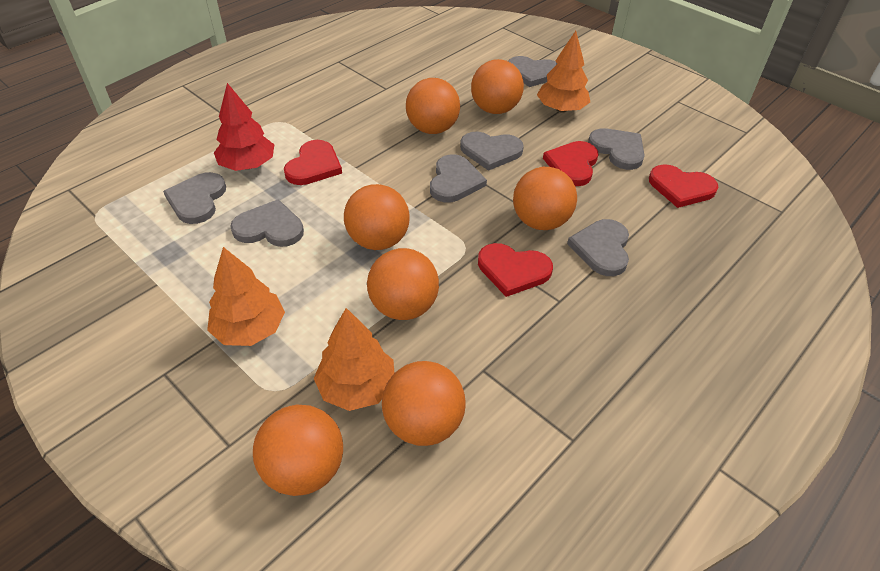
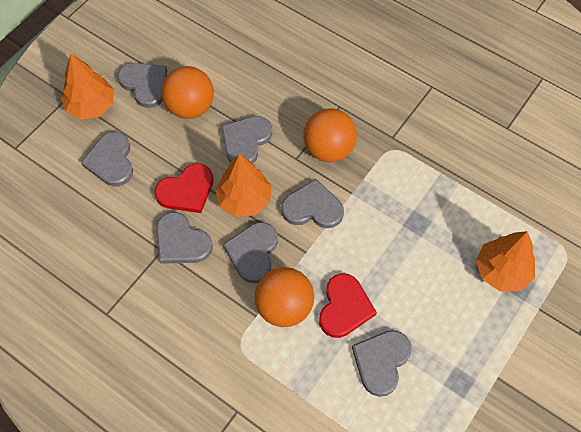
orange ball: [253,405,343,496] [344,184,410,250] [367,248,439,320] [382,361,465,446] [406,78,460,134] [471,59,524,114] [513,167,577,230] = 7 -> [161,66,214,119] [254,267,314,327] [303,108,357,162] = 3
red heart: [284,140,342,185] [478,243,553,297] [543,141,598,186] [649,164,718,208] = 4 -> [154,163,214,213] [319,273,377,338] = 2
red tree: [214,83,274,171] = 1 -> none = 0

